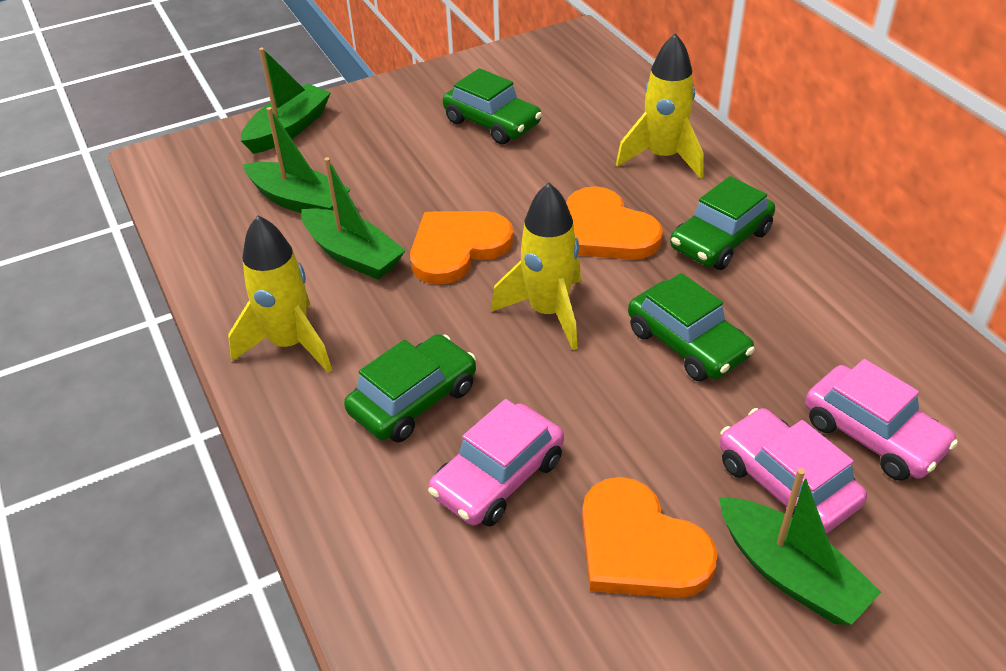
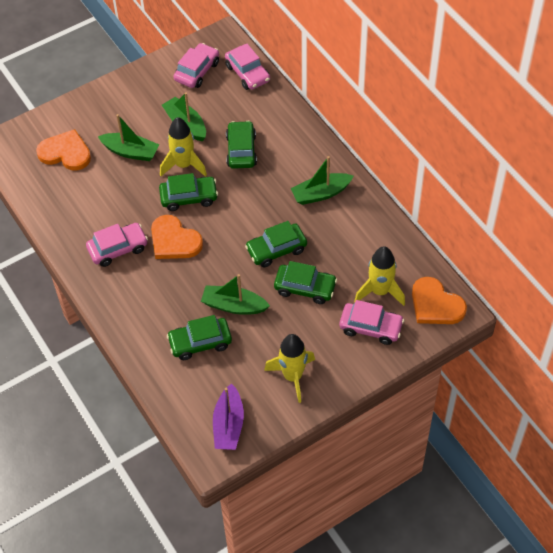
green car: [344,334,476,442] [443,68,542,144] [628,273,755,381] [670,176,775,270] = 4 -> [159,173,218,211] [167,315,232,360] [226,121,257,169] [245,221,307,267] [274,261,337,304] = 5
pink car: [428,399,564,526] [720,408,867,534] [805,359,958,481] = 3 -> [86,223,148,267] [173,43,219,88] [225,44,270,90] [339,300,404,345] = 4
purple boat: none = 0 -> [213,383,244,450] = 1

